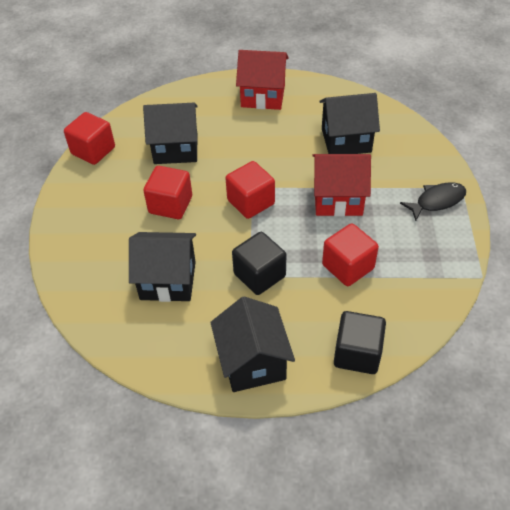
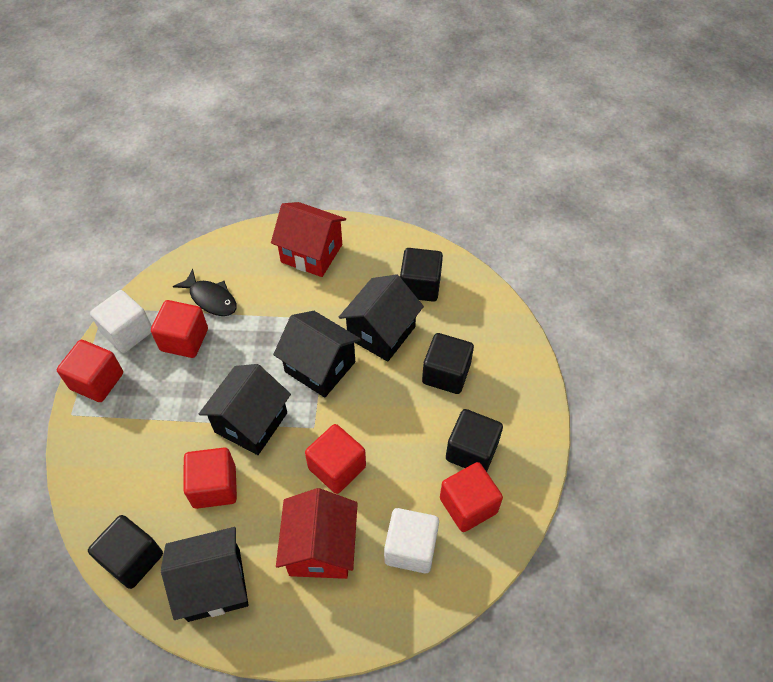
black cube: [232,232,286,295] [334,311,386,374] = 2 -> [88,515,163,589] [400,248,443,302] [422,333,474,394] [446,409,503,472] = 4
red cube: [64,112,115,165] [143,166,192,219] [225,161,275,219] [322,223,379,286] = 4 -> [57,340,123,402] [151,300,208,358] [184,448,237,509] [305,424,366,494] [440,462,503,532] = 5
white cube: none = 0 -> [90,290,152,353] [384,508,439,573] = 2

